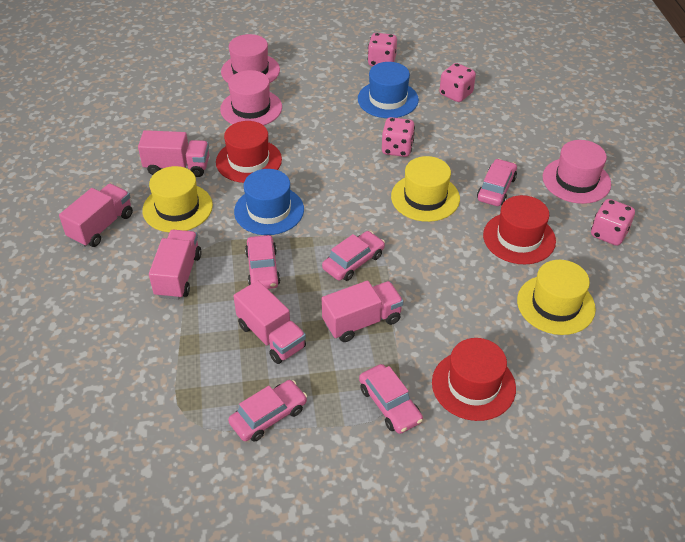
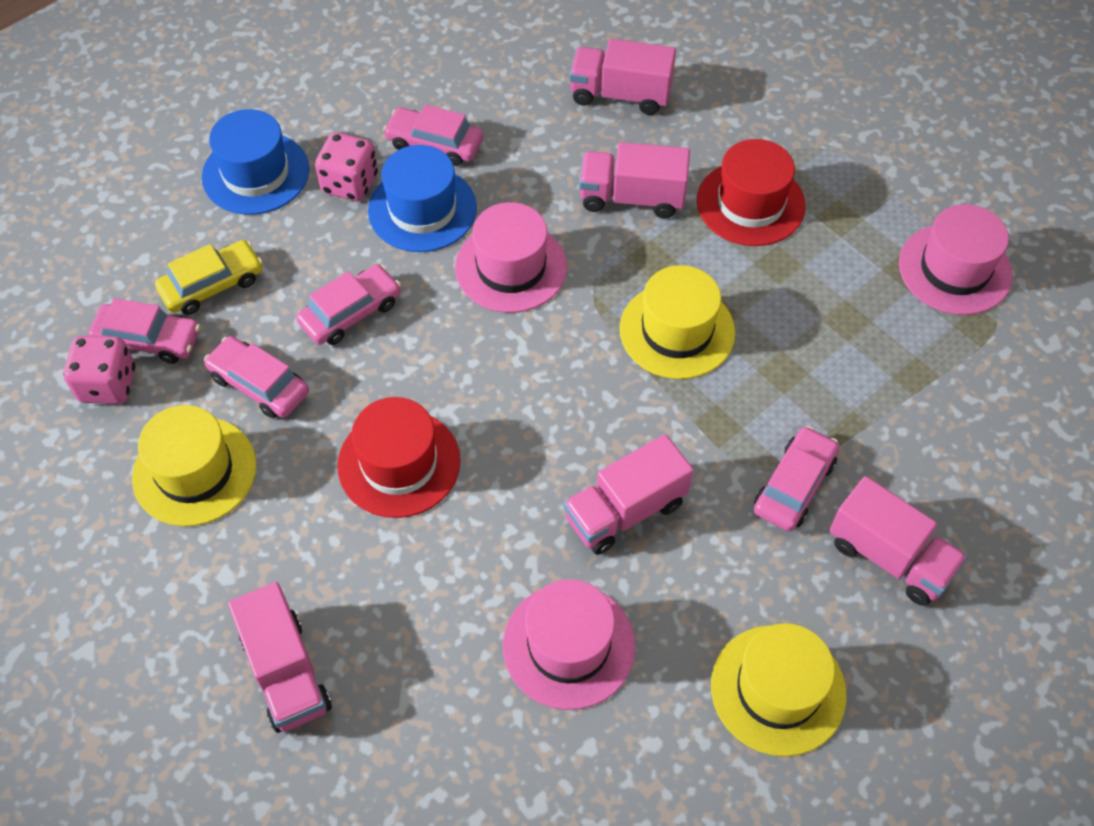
pink dice: [367,33,397,66] [382,117,415,157] [440,63,476,102] [591,199,635,246] = 4 -> [63,336,135,404] [315,132,378,201] = 2
red hat: [216,121,282,183] [432,338,516,421] [483,195,556,265] = 3 -> [337,397,461,518] [697,139,806,246] = 2
yellow car: none = 0 -> [155,240,263,315] = 1

